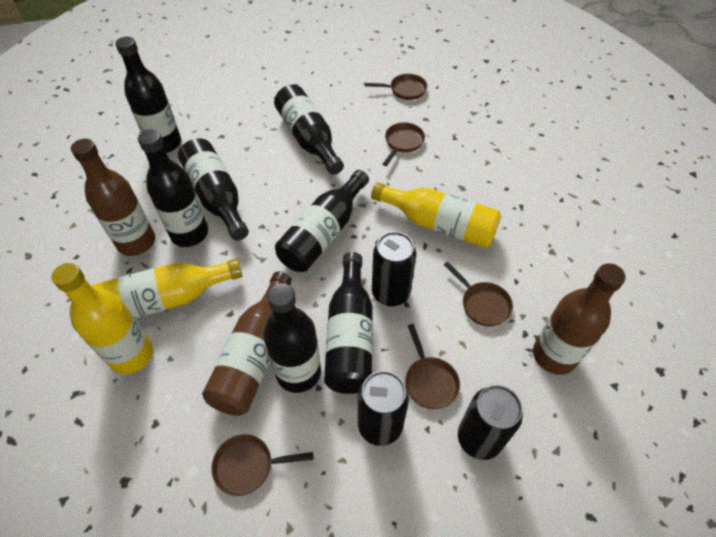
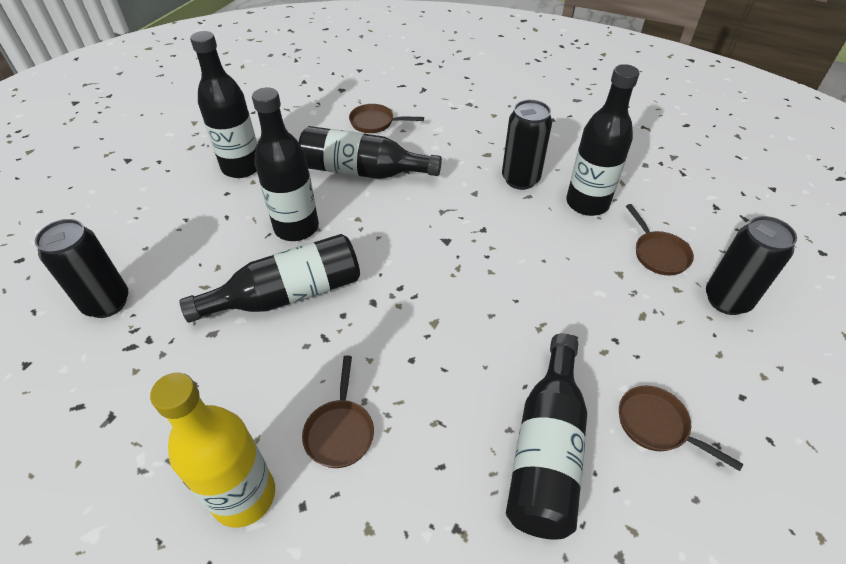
black bottle: [115,37,181,153] [138,129,208,247] [178,138,249,241] [263,283,321,393] [274,85,344,175] [275,170,369,272] [324,252,373,394] = 7 -> [180,234,360,323] [190,31,257,178] [252,87,319,241] [299,126,442,179] [506,333,587,540] [566,64,639,216] = 6
brown bottle: [71,139,155,256] [202,271,292,416] [533,263,626,375] = 3 -> none = 0
brown pan: [211,434,314,496] [365,74,427,100] [383,122,425,166] [405,324,460,409] [444,262,513,327] = 5 -> [302,355,374,468] [349,104,424,133] [619,386,743,471] [626,204,694,275] = 4
yellow bottle: [52,263,153,374] [92,258,243,318] [371,182,501,248] = 3 -> [150,372,275,528] = 1

